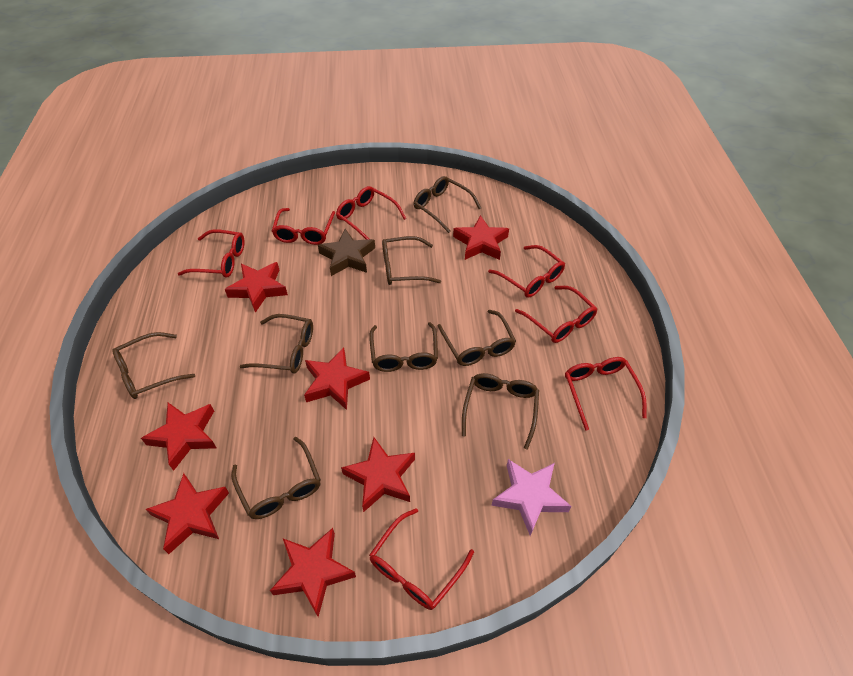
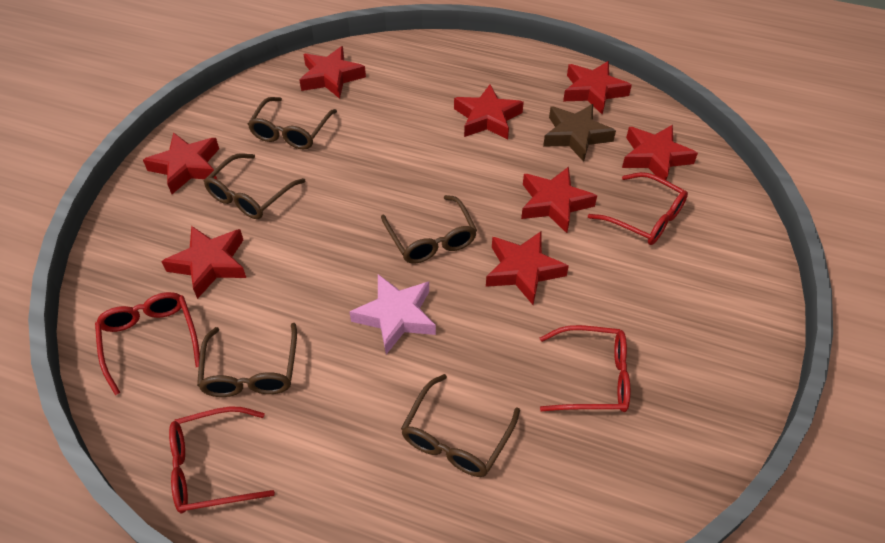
brown glasses: [112,332,195,399] [231,437,321,519] [239,314,313,373] [369,322,438,372] [382,236,441,285] [414,176,481,233] [438,310,516,366] [462,373,539,450] = 8 -> [197,323,297,397] [204,153,305,219] [248,97,337,150] [381,195,477,264] [401,374,520,477] = 5
red glasses: [178,229,245,278] [272,208,335,245] [336,186,406,240] [369,508,474,610] [488,245,565,298] [515,286,597,343] [565,357,647,431] = 7 -> [95,292,200,395] [169,407,275,514] [540,325,630,412] [588,172,688,245] = 4
red star: [141,403,216,471] [145,473,229,554] [225,262,288,313] [270,528,356,617] [304,347,370,410] [341,437,415,512] [453,215,509,260] = 7 -> [143,132,219,194] [161,226,246,299] [299,46,366,99] [454,85,524,140] [486,231,569,305] [521,167,597,233] [563,61,632,115] [622,125,698,180] = 8

